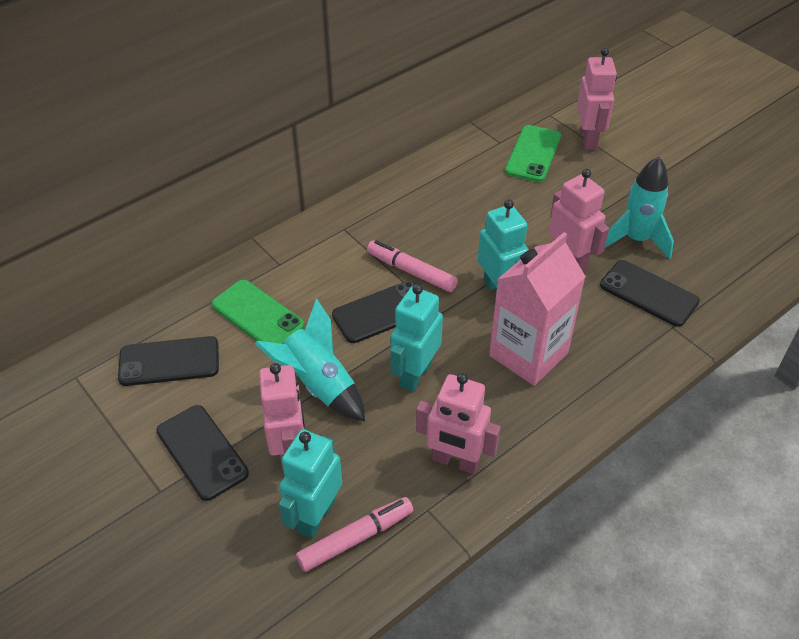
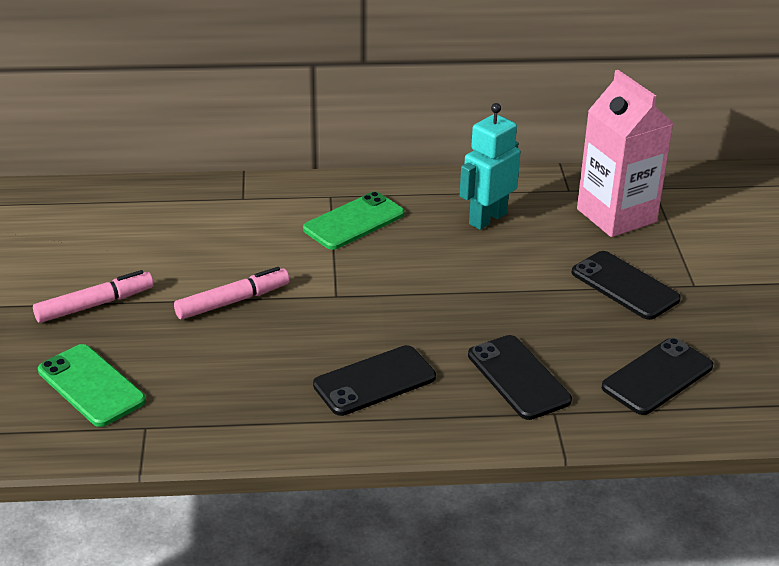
pink robot: [259,363,305,470] [416,373,501,474] [549,169,609,271] [577,48,617,150] = 4 -> none = 0
turquoise robot: [279,429,342,539] [390,284,443,392] [478,199,529,298] = 3 -> [460,103,521,230] = 1
turquoise rocket: [255,299,365,421] [605,157,674,259] = 2 -> none = 0

